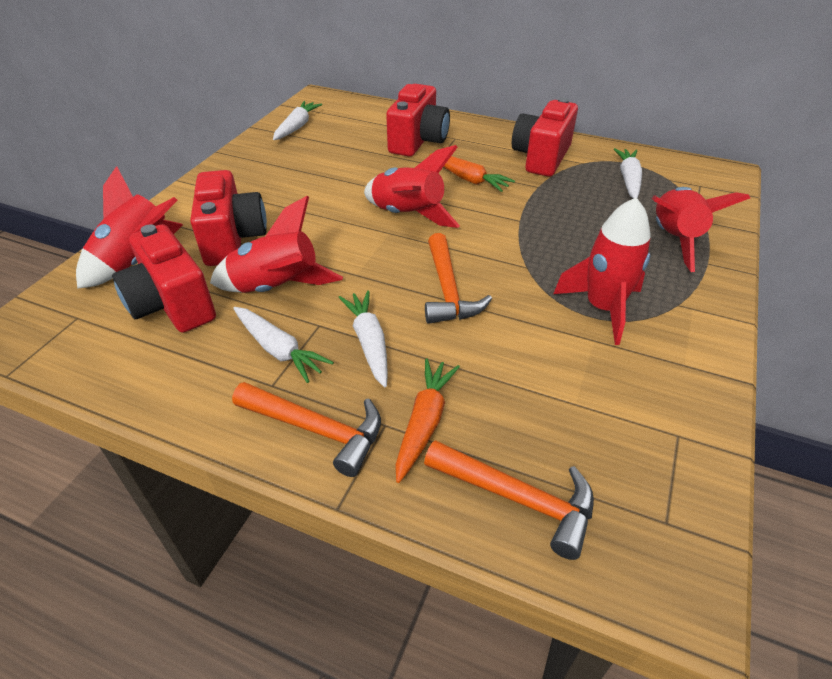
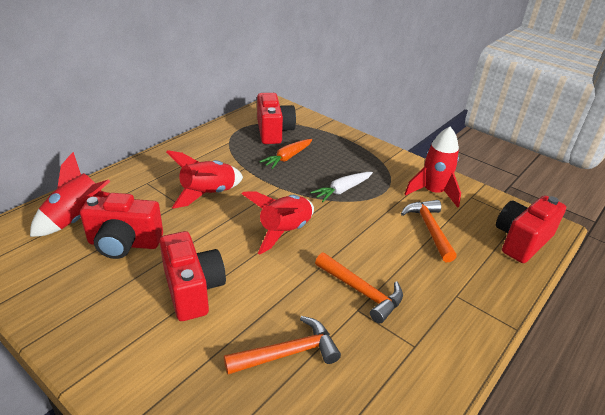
orange carrot: [395,359,460,483] [430,153,515,192] = 2 -> [259,139,312,169] = 1
red rocket: [76,166,183,289] [210,196,343,293] [364,145,460,228] [553,197,651,345] [652,187,750,272] = 5 -> [30,152,111,237] [166,150,243,209] [242,191,314,254] [404,127,461,208] = 4
white carrot: [233,307,334,383] [273,101,322,140] [338,290,388,387] [614,148,642,199] = 4 -> [311,172,373,202] = 1

